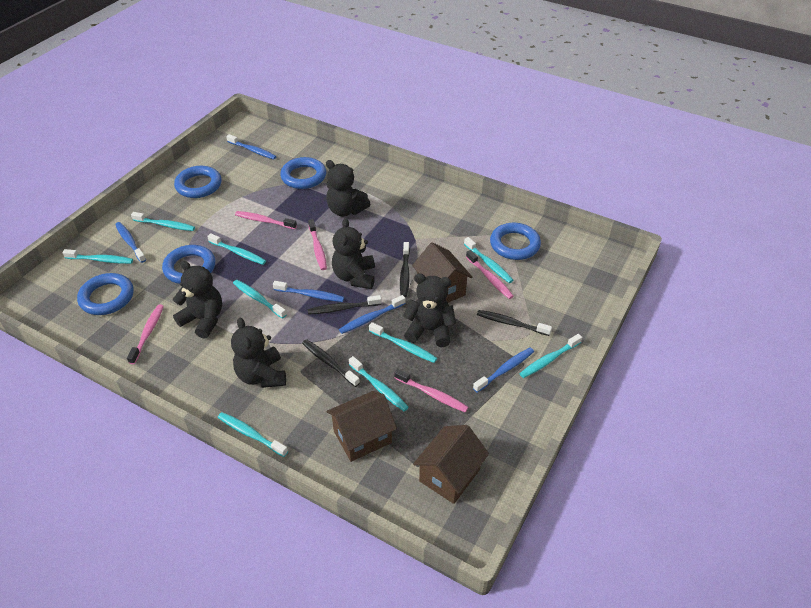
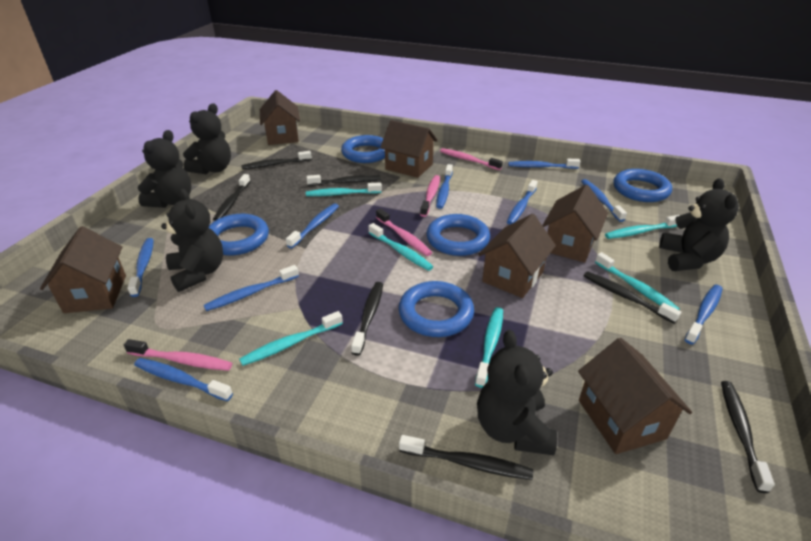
black toothbrush: [302,339,360,387] [308,295,382,315] [400,242,410,297] [477,310,552,336] = 4 -> [213,174,250,221] [241,151,312,169] [307,175,381,186] [351,282,383,356] [399,435,533,480] [584,271,681,323] [721,381,775,493] = 7
blue toothbrush: [115,222,146,263] [226,134,277,159] [273,281,344,302] [339,295,406,334] [473,348,534,392] = 5 -> [127,238,154,297] [134,358,233,401] [204,265,299,311] [286,203,339,248] [436,164,453,209] [507,180,538,224] [508,159,581,169] [581,179,627,222] [685,285,723,344] = 9
brown house: [326,391,397,462] [412,242,472,303] [413,425,489,504] = 3 -> [40,226,126,313] [260,90,300,145] [380,120,438,178] [478,214,556,298] [542,185,608,263] [578,338,692,454] = 6
pink toothbrush: [127,304,164,364] [235,211,297,229] [308,219,327,270] [394,369,468,412] [466,250,514,299] = 5 -> [124,339,232,371] [376,208,432,256] [420,175,440,217] [440,148,503,170] = 4
turquoise toothbrush: [62,249,133,264] [131,212,195,231] [207,233,266,265] [218,412,288,457] [233,280,287,319] [349,356,409,411] [369,322,437,363] [464,237,513,283] [519,334,582,378] = 9 -> [239,311,343,366] [306,182,382,196] [368,223,433,271] [475,307,503,388] [595,252,680,310] [605,215,680,239] = 6

